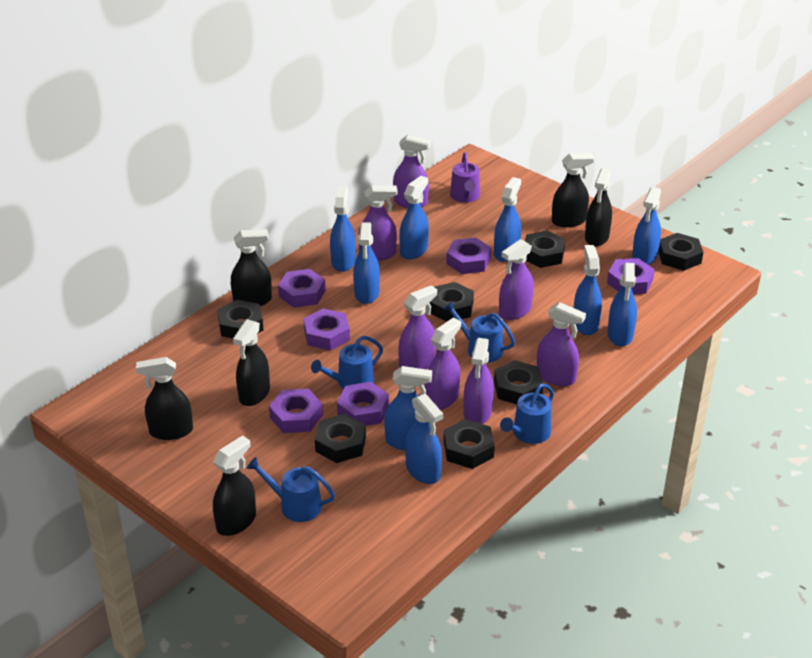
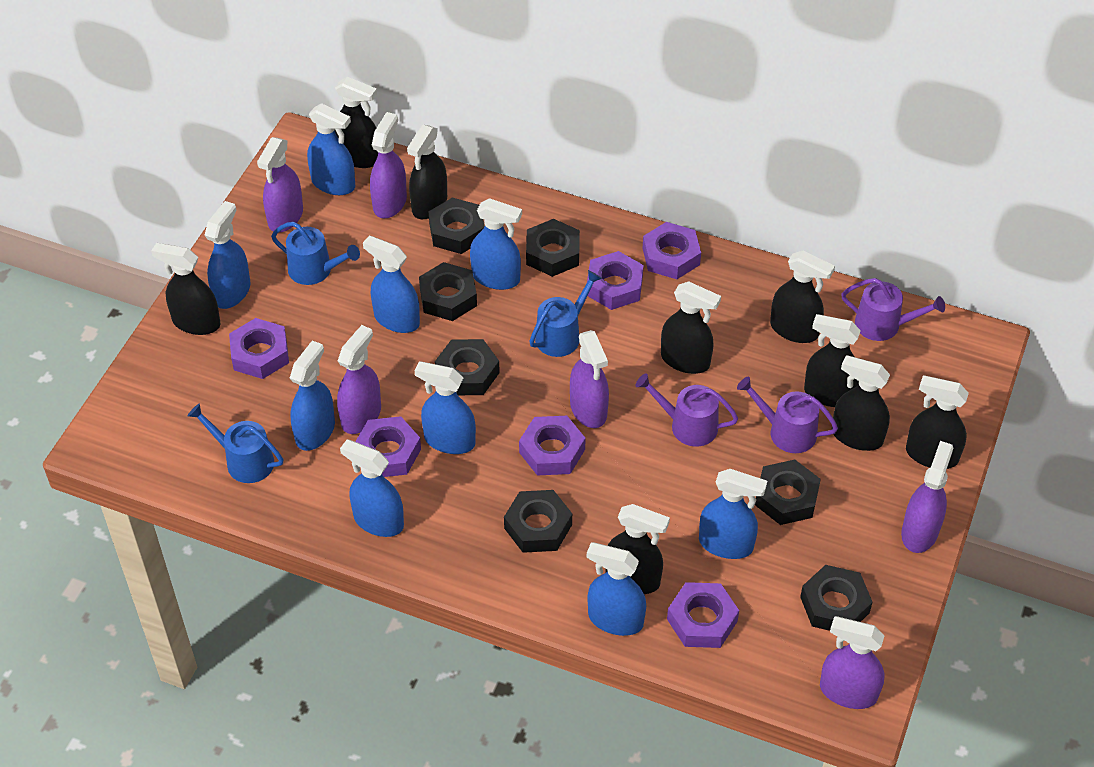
black spray bottle: [136,357,193,440] [213,435,256,536] [231,229,272,306] [233,319,270,406] [552,153,595,227] [585,168,612,247] = 6 -> [151,243,220,335] [334,77,378,168] [407,125,447,219] [605,504,670,594] [661,281,721,374] [770,251,835,343] [804,314,861,407] [832,355,890,451] [906,375,969,469] = 9
blue watering can: [247,457,335,522] [311,336,383,389] [444,301,515,363] [500,383,554,444] = 4 -> [188,404,283,483] [271,222,360,285] [529,270,602,357] = 3
purple spray bottle: [358,185,398,261] [393,135,431,208] [398,285,437,369] [425,317,461,410] [464,338,494,424] [499,239,534,320] [537,302,586,386] = 7 -> [257,137,303,232] [337,325,381,434] [370,112,407,219] [570,330,609,428] [820,616,885,709] [901,441,953,553] = 6
purple watering can: [450,152,480,203] = 1 -> [636,373,738,446] [737,377,838,453] [841,278,945,341] = 3

